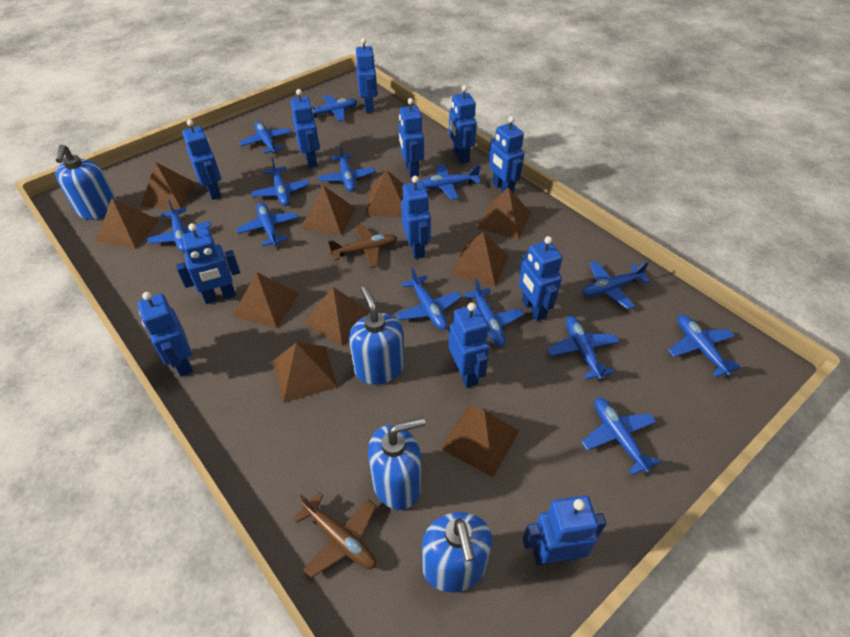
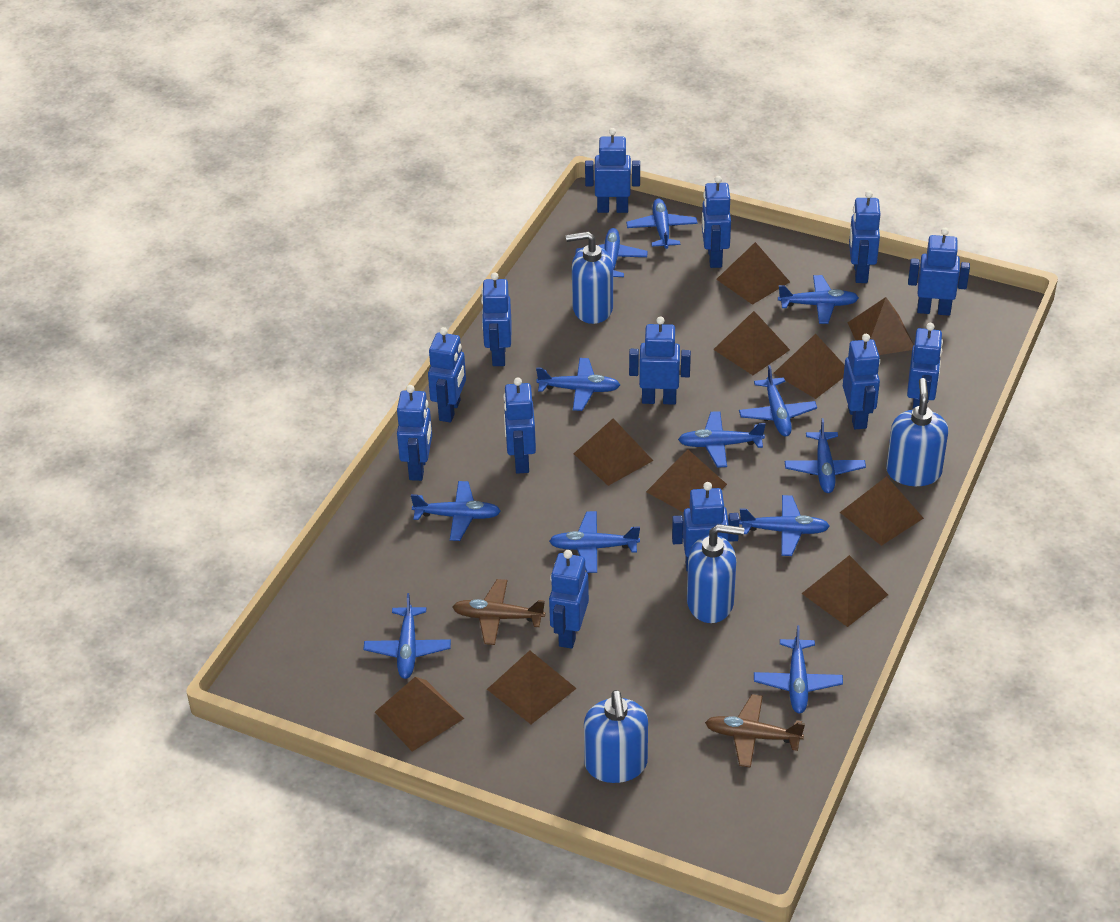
blue plane: [147,199,211,252] [236,203,298,246] [239,122,291,154] [251,157,310,206] [312,95,358,121] [319,144,375,192] [396,268,462,330] [421,164,481,200] [464,279,524,347] [547,316,619,380] [582,261,650,309] [582,398,661,475] [668,315,741,377] = 13 -> [364,593,451,679] [411,481,501,541] [536,358,620,411] [549,511,640,573] [575,228,648,277] [626,198,698,249] [678,411,766,468] [739,365,817,436] [739,495,830,556] [754,625,843,713] [778,275,859,324] [785,418,866,493] = 12
blue robot: [137,292,193,377] [176,223,240,304] [182,119,222,200] [291,89,320,168] [356,38,377,113] [398,98,424,178] [401,176,431,259] [448,303,489,388] [449,85,477,164] [489,116,525,193] [519,236,563,321] [523,495,606,566] = 12 -> [397,385,432,481] [428,327,466,422] [481,272,512,366] [503,377,536,474] [549,550,589,649] [585,128,640,213] [629,316,691,405] [672,482,740,572] [702,176,731,268] [843,334,880,429] [849,191,880,283] [907,323,943,410] [908,228,970,316] = 13

